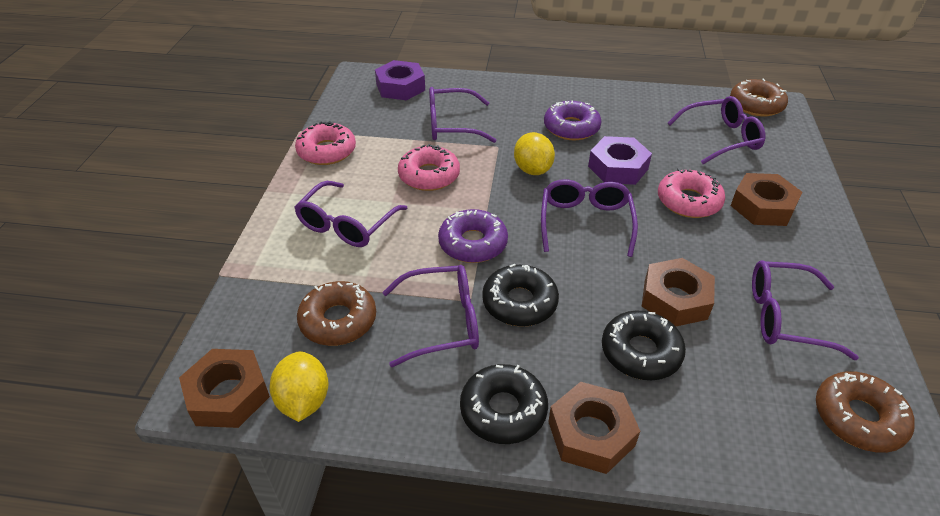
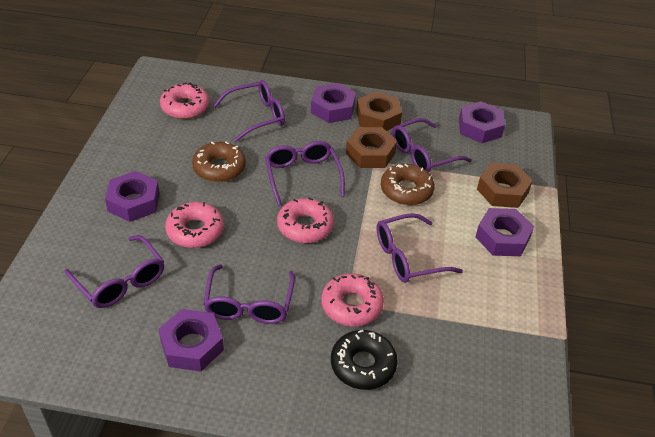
black donut: [460,364,548,444] [482,264,559,327] [602,310,686,380] = 3 -> [331,330,398,390] = 1
brown donut: [297,281,376,346] [730,79,788,117] [816,371,915,453] = 3 -> [192,142,246,182] [381,164,435,205] = 2
brown nut: [179,349,270,428] [548,382,640,474] [642,258,715,326] [731,173,802,226] = 4 -> [346,127,397,168] [356,91,402,131] [477,163,533,208] = 3
pink donut: [295,121,356,165] [398,144,460,191] [658,169,725,218] = 3 -> [160,83,209,119] [165,202,224,248] [277,198,334,243] [321,274,384,327] = 4
purple donut: [438,209,508,263] [544,100,602,140] = 2 -> none = 0
purple nut: [375,60,425,100] [588,136,652,185] = 2 -> [105,171,160,222] [158,309,224,371] [311,83,356,123] [459,102,505,143] [475,208,534,256] = 5
yellow lemon: [269,351,329,422] [514,132,555,175] = 2 -> none = 0

